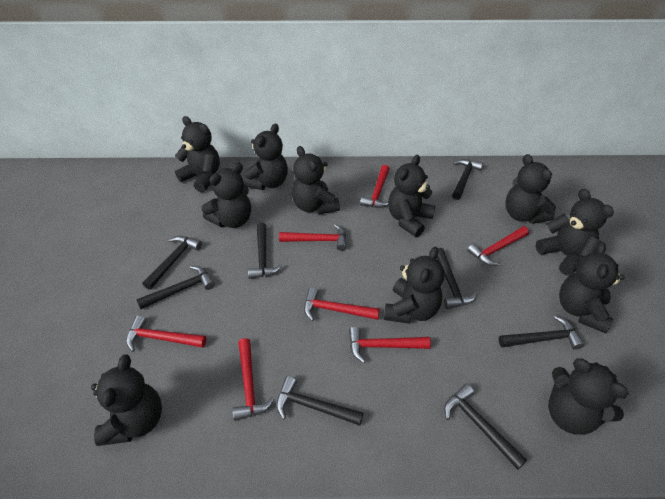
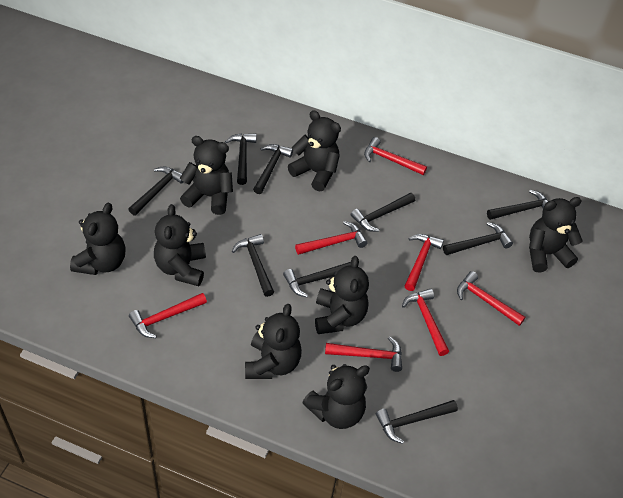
black hammer: [136,266,215,309] [143,236,202,290] [248,223,282,279] [276,376,364,426] [437,248,478,309] [444,384,527,470] [452,159,483,200] [499,316,584,350] = 8 -> [128,166,184,216] [225,133,256,185] [232,234,274,297] [253,144,293,194] [283,262,351,297] [351,193,415,232] [376,400,458,444] [443,222,513,255] [487,190,548,220] = 9
black teddy bear: [91,354,162,446] [175,116,220,192] [202,163,251,228] [243,124,288,190] [292,146,340,214] [384,247,444,324] [388,155,435,237] [505,154,556,224] [536,189,614,276] [548,358,629,435] [559,242,625,334] = 11 -> [70,203,126,275] [154,204,206,286] [180,136,233,215] [245,304,302,379] [288,110,341,192] [302,364,370,429] [315,256,369,334] [529,197,583,273] = 8

